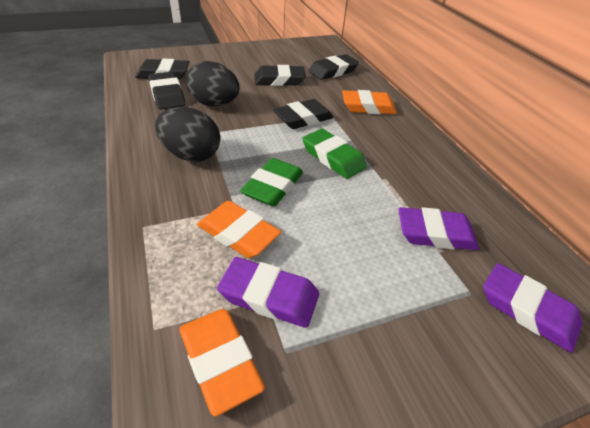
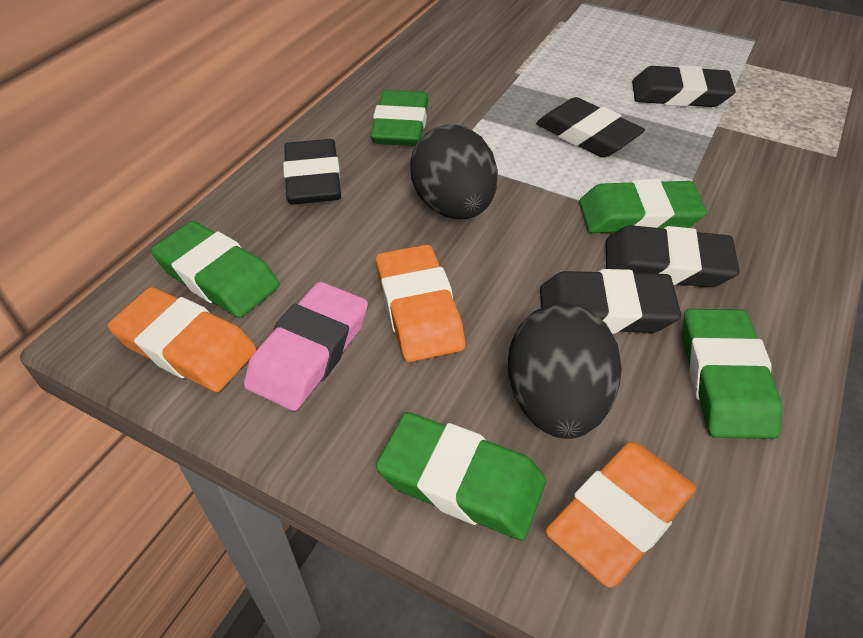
green eraser: [240,158,303,206] [302,129,367,179] = 2 -> [151,221,280,318] [370,90,428,146] [376,412,546,541] [579,179,707,233] [682,309,783,439] = 5
pink eraser: none = 0 -> [244,282,368,411] = 1
purple eraser: [217,257,319,328] [398,207,479,250] [483,263,582,353] = 3 -> none = 0

